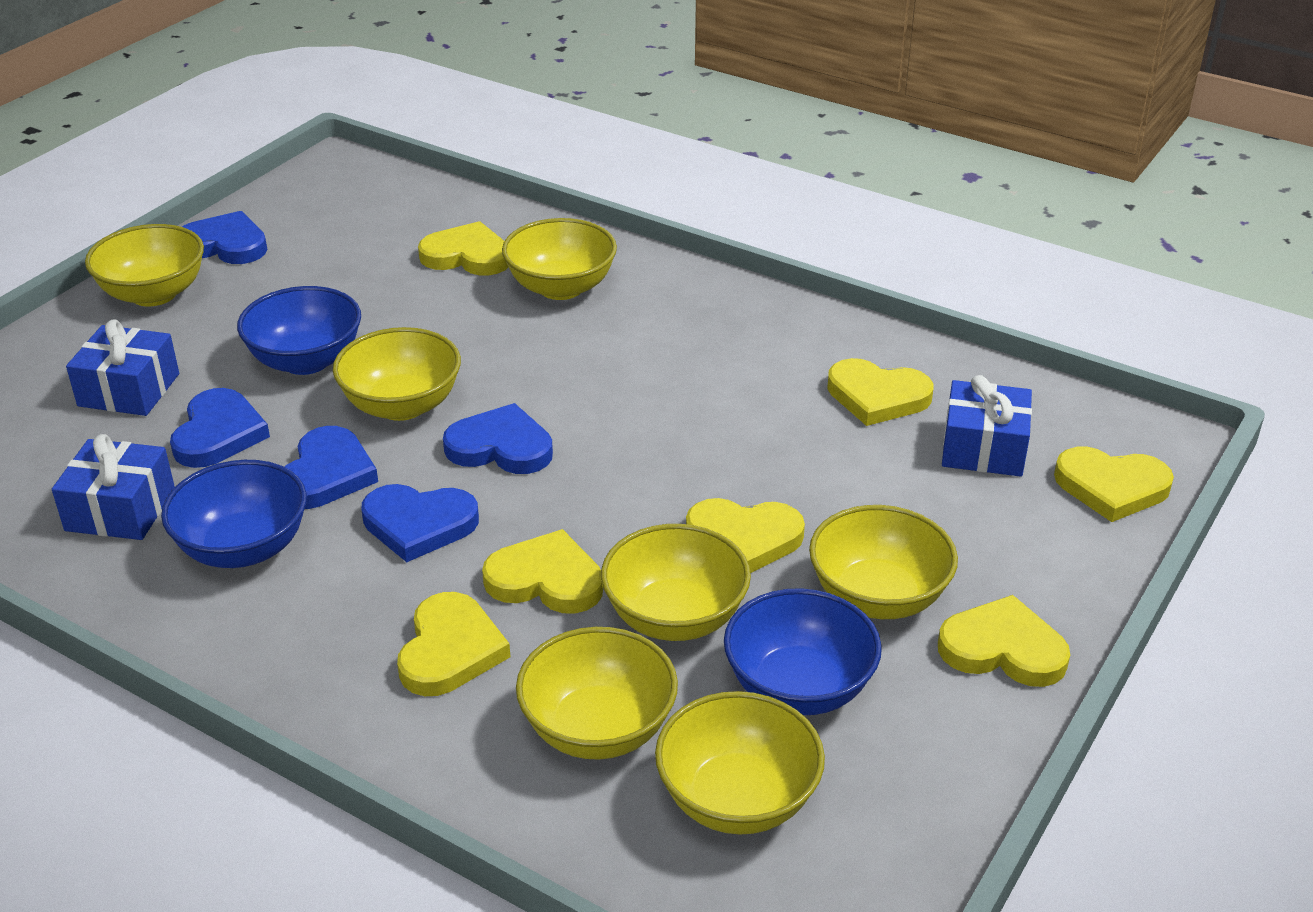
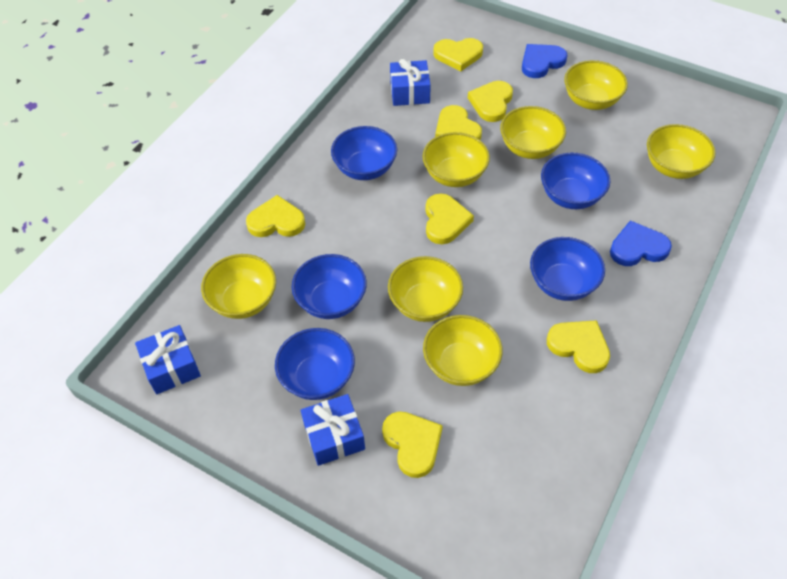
blue bowl: [161,460,307,568] [237,286,361,375] [724,588,882,715] = 3 -> [275,328,355,400] [292,254,367,319] [331,126,397,180] [530,237,605,301] [541,153,610,209] = 5
blue heart: [170,388,270,468] [182,211,267,264] [284,426,378,509] [361,484,479,562] [443,403,553,474] = 5 -> [522,44,568,78] [610,221,672,266] = 2

